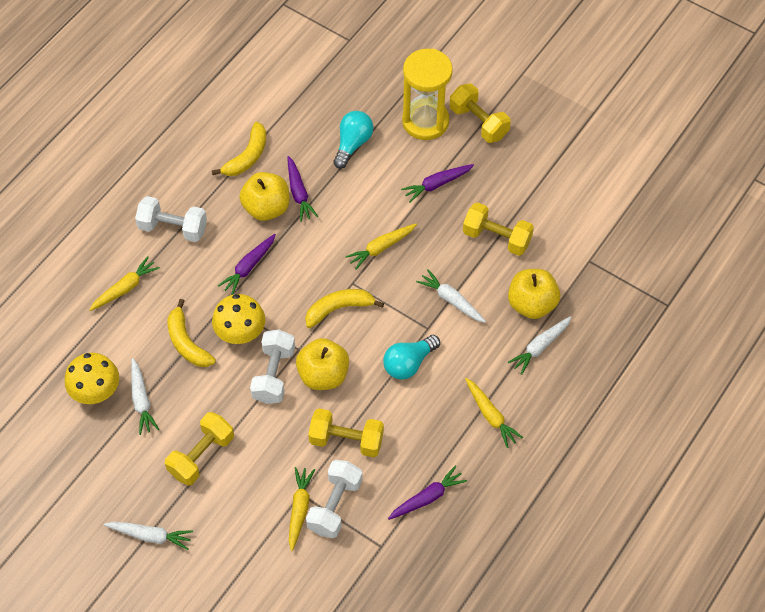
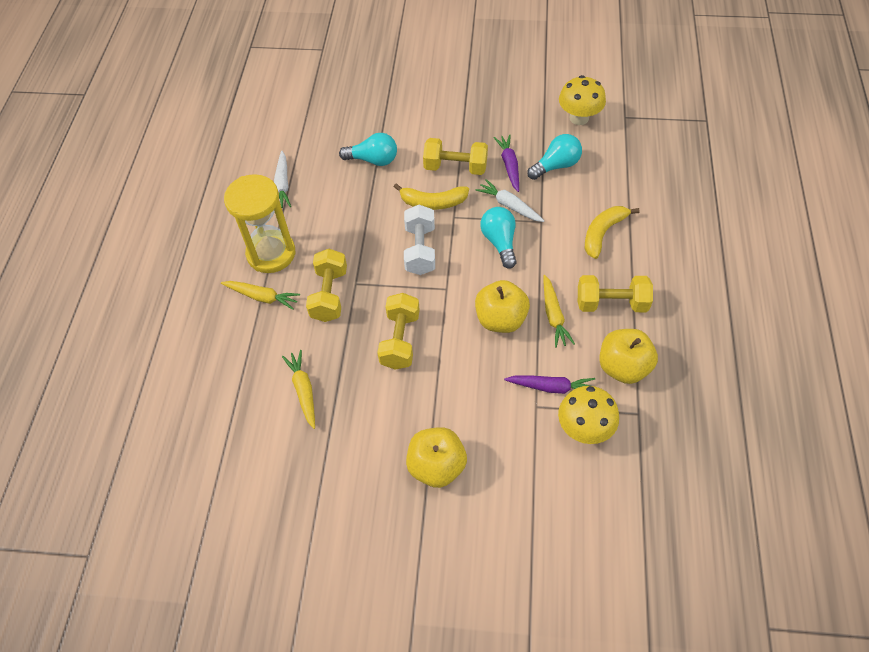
purple carrot: [218,234,276,295] [287,156,318,222] [388,465,467,520] [401,164,474,202] = 4 -> [494,135,519,192] [504,375,595,394] = 2
turquoise light bulb: [333,111,373,169] [383,335,440,380] = 2 -> [339,133,397,166] [480,207,517,269] [527,134,582,180] = 3
white carrot: [104,522,193,550] [131,358,159,435] [416,269,486,323] [508,316,572,375] = 4 -> [274,151,291,208] [476,179,544,222] = 2
white dumbbell: [135,196,207,242] [250,330,295,404] [306,460,363,538] = 3 -> [404,205,435,275] = 1
yellow banana: [168,299,216,367] [212,122,266,176] [305,289,384,328] = 3 -> [394,183,469,210] [585,206,640,259] = 2
yellow carrot: [89,256,160,311] [289,467,315,551] [345,224,417,270] [465,378,523,448] = 4 -> [221,281,300,310] [282,350,315,429] [544,275,575,348] = 3

